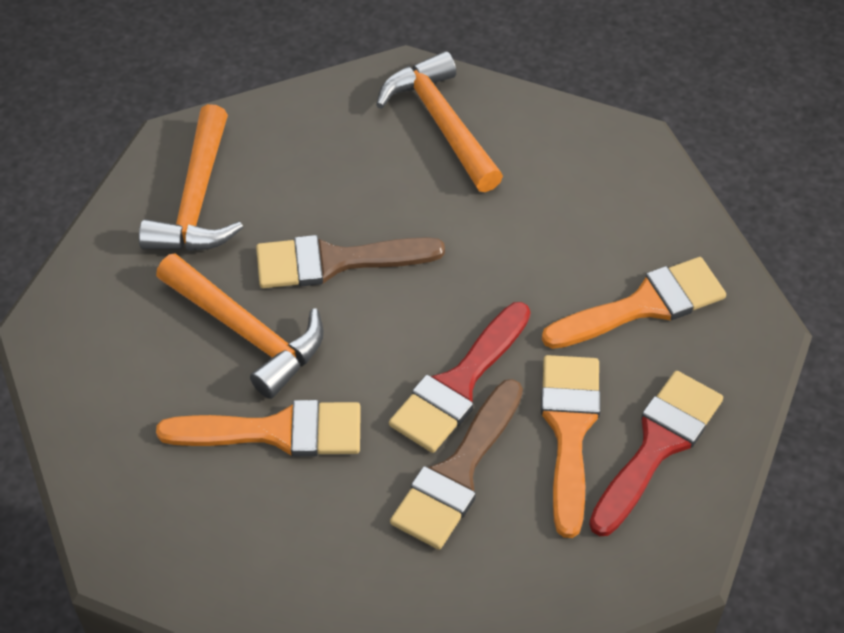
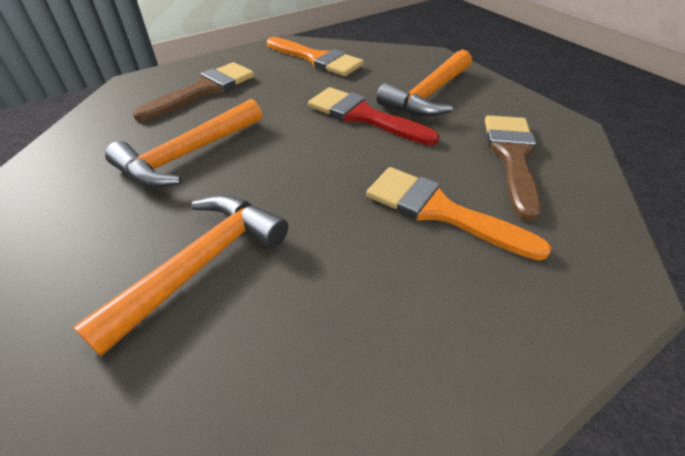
orange brush: [156,400,361,457] [541,355,601,538] [542,257,726,349] = 3 -> [267,37,364,76] [366,167,552,261] = 2
red brush: [389,302,530,453] [589,371,723,536] = 2 -> [308,87,439,145] = 1

